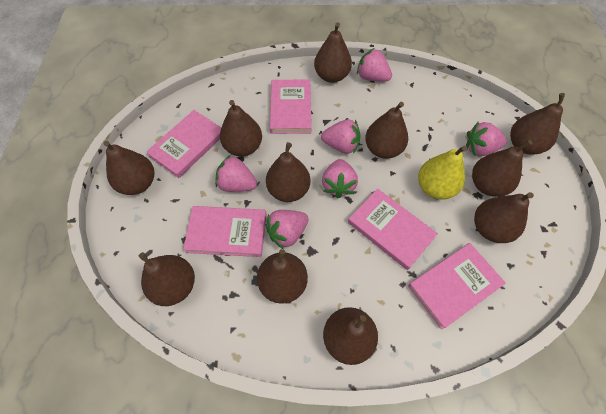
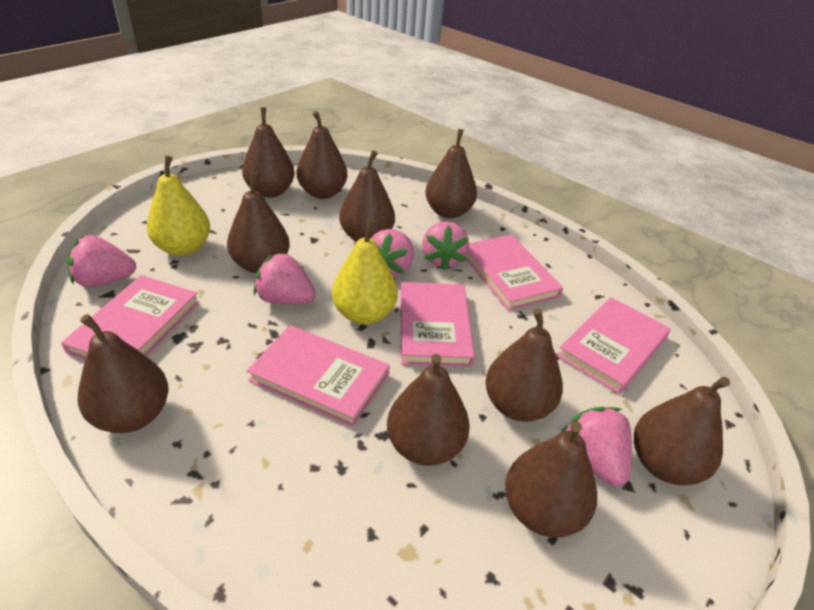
brown pear: [103,141,154,195] [139,252,195,306] [220,100,262,157] [257,249,308,304] [266,142,310,202] [314,22,352,83] [323,307,378,365] [365,102,408,159] [472,140,532,197] [474,192,534,243] [510,93,565,155] = 11 -> [78,314,168,433] [227,172,290,273] [242,107,295,198] [297,111,348,199] [339,150,395,242] [387,354,470,466] [425,129,477,218] [485,309,563,422] [505,421,597,538] [634,377,730,485] = 10
pink strawberry: [215,155,257,192] [265,210,309,250] [321,119,360,154] [322,159,358,198] [357,48,392,82] [466,122,507,157] = 6 -> [67,235,136,287] [253,252,316,304] [371,229,414,276] [422,222,469,270] [562,407,632,487] = 5
yellow pear: [418,146,467,200] = 1 -> [147,155,210,256] [332,219,398,324] = 2

